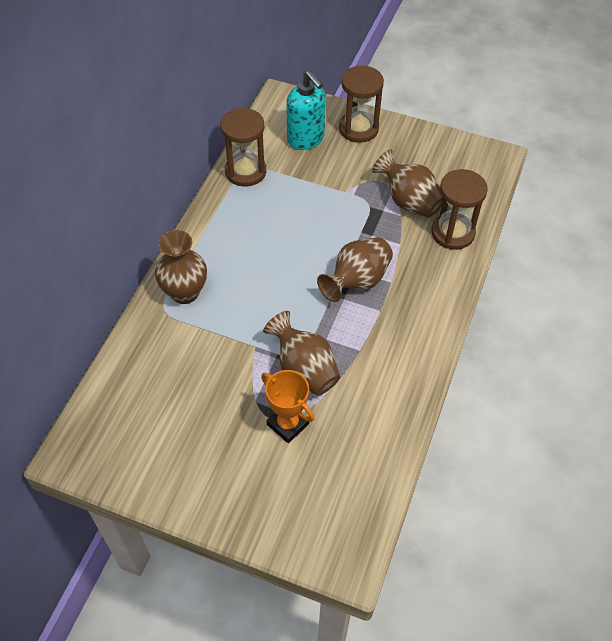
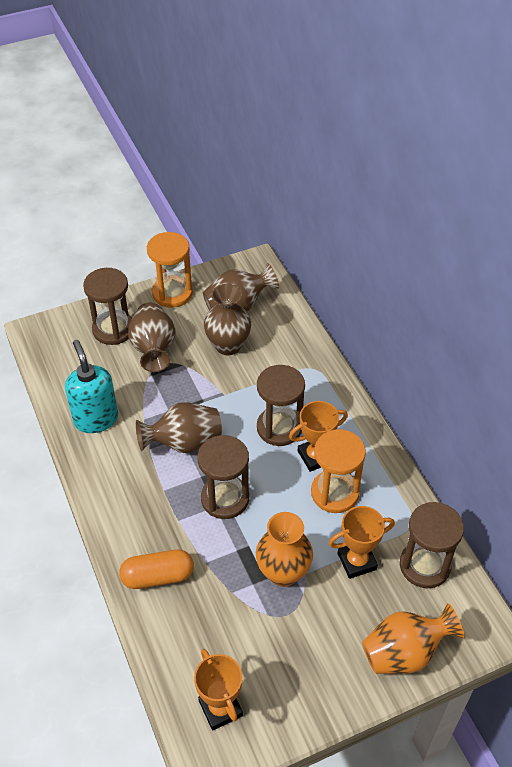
brown hourglass: [220,108,266,187] [339,66,384,143] [432,169,488,250] = 3 -> [83,268,132,345] [198,435,249,519] [257,365,305,446] [400,502,464,588] = 4
orange capsule: none = 0 -> [119,549,194,589] = 1
orange hourglass: none = 0 -> [147,232,193,308] [311,429,366,513] = 2
orange trophy: [261,370,315,443] = 1 -> [194,649,243,731] [289,401,348,472] [329,506,395,579] = 3
orange vase: none = 0 -> [256,512,313,587] [362,603,464,674] = 2

